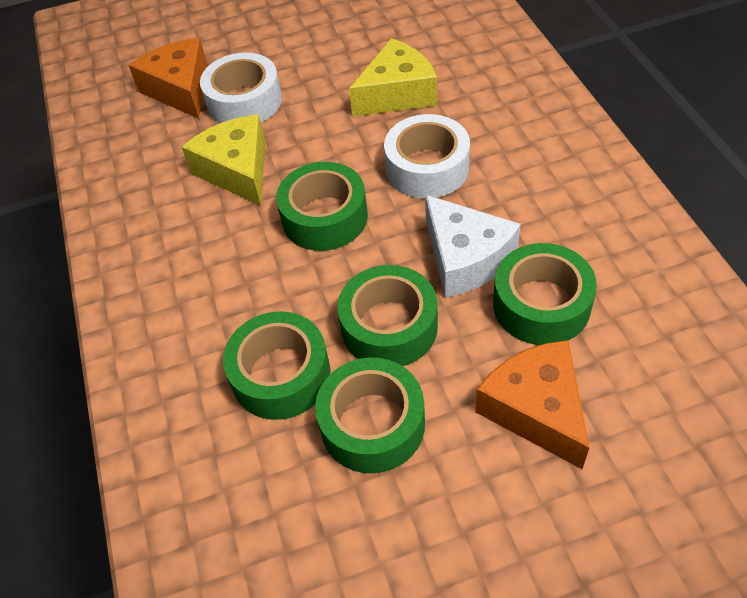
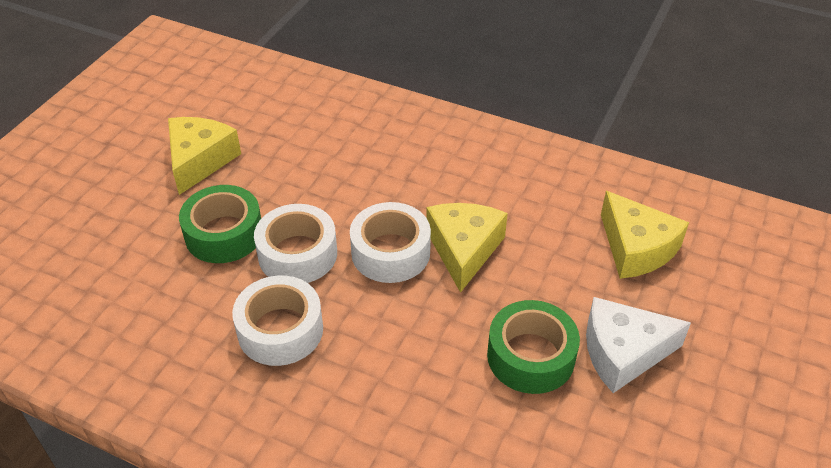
green tape: [223,311,330,420] [276,162,368,251] [315,358,425,473] [337,265,438,366] [493,243,597,345] = 5 -> [179,185,261,263] [487,300,580,394] = 2
orange cheese: [128,38,208,119] [475,340,589,469] = 2 -> none = 0
white tape: [200,53,282,123] [384,114,470,198] = 2 -> [232,275,323,366] [254,204,337,283] [350,202,431,283] = 3
yellow cheese: [182,115,265,206] [349,38,437,116] = 2 -> [168,117,241,195] [426,203,508,293] [601,191,689,279] = 3

